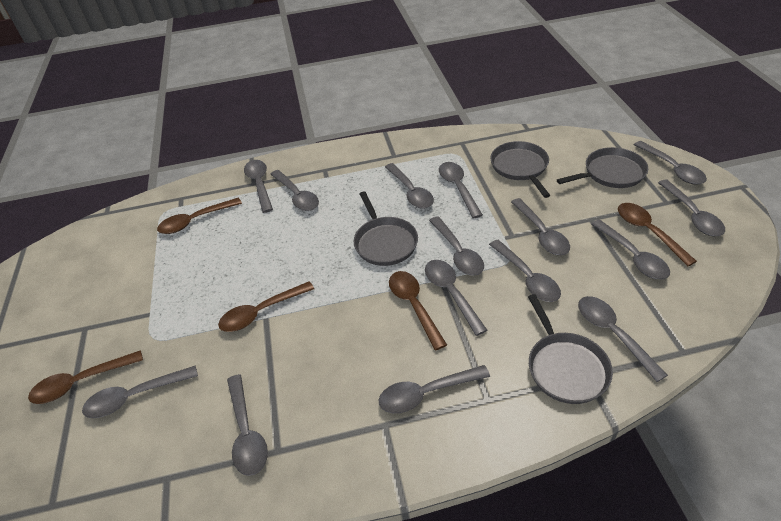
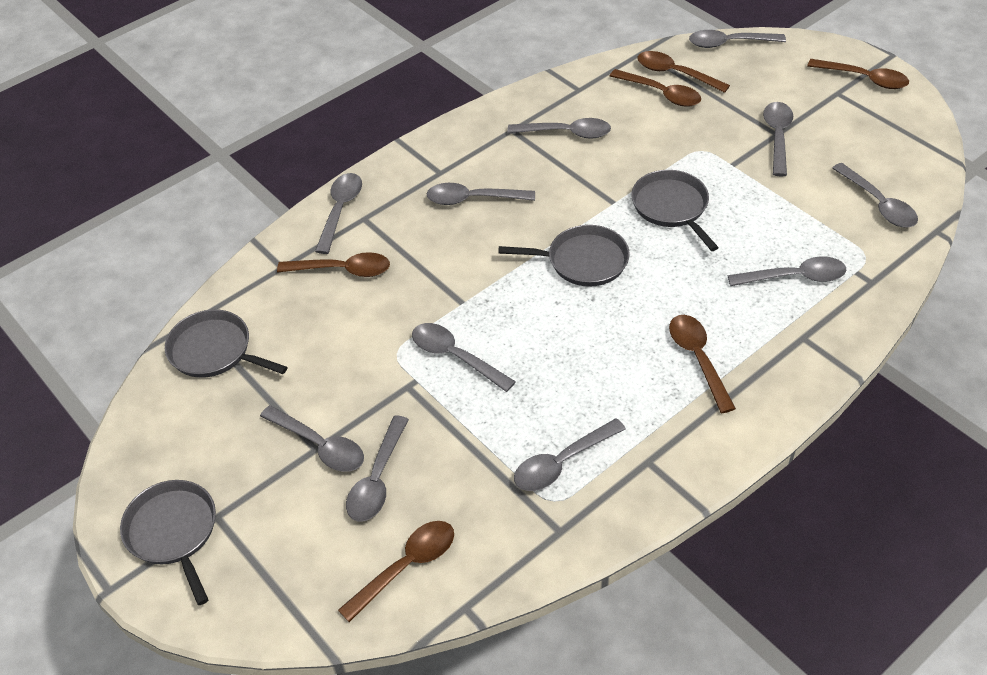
brown spoon: [28,350,143,404] [157,198,242,234] [218,281,314,332] [389,271,447,350] [618,203,697,266] = 5 -> [277,252,390,277] [338,521,454,622] [610,69,701,107] [637,51,730,93] [669,315,736,413] [807,59,909,89] = 6
grey spoon: [82,365,198,418] [227,374,268,476] [244,160,273,213] [270,170,319,211] [379,365,490,413] [385,163,434,209] [425,260,487,336] [429,216,484,276] [439,162,483,219] [489,240,561,302] [511,198,570,255] [578,296,668,382] [591,219,670,280] [634,141,707,185] [658,180,725,236] = 15 -> [260,405,364,472] [315,173,362,254] [346,415,409,522] [412,323,516,392] [427,183,535,205] [507,118,611,139] [514,418,626,491] [689,30,786,48] [728,257,846,286] [763,102,793,176] [832,163,918,227] = 11

